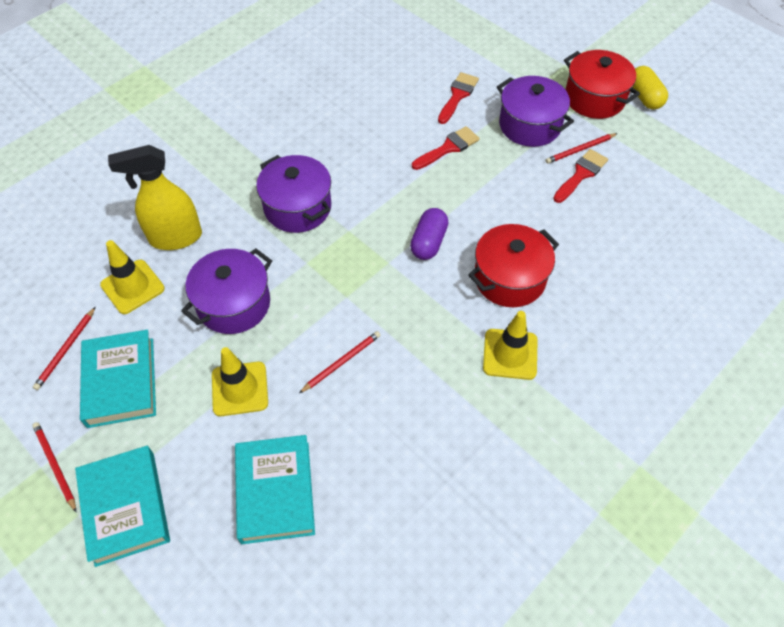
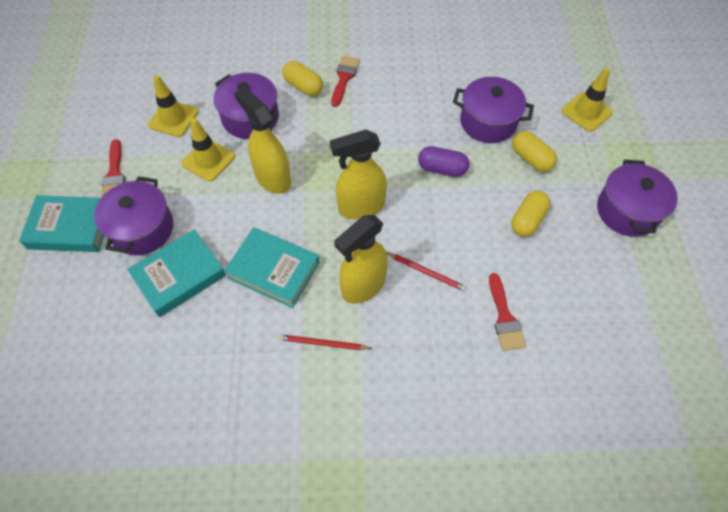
purple pot: [181,248,272,334] [256,155,331,233] [497,76,574,147] = 3 -> [94,176,173,255] [214,73,279,139] [453,77,534,143] [597,160,678,237] = 4
red pencil: [32,422,76,512] [33,307,95,390] [299,331,380,393] [546,133,618,164] = 4 -> [279,334,372,350] [386,252,467,291] = 2
red pot: [468,224,559,307] [564,50,640,119] = 2 -> none = 0
yellow capsule: [632,66,668,109] = 1 -> [282,61,323,96] [511,191,550,237] [512,131,557,172] = 3
yellow spray bottle: [108,145,202,250] = 1 -> [234,87,291,194] [330,129,387,219] [334,215,388,304] = 3

